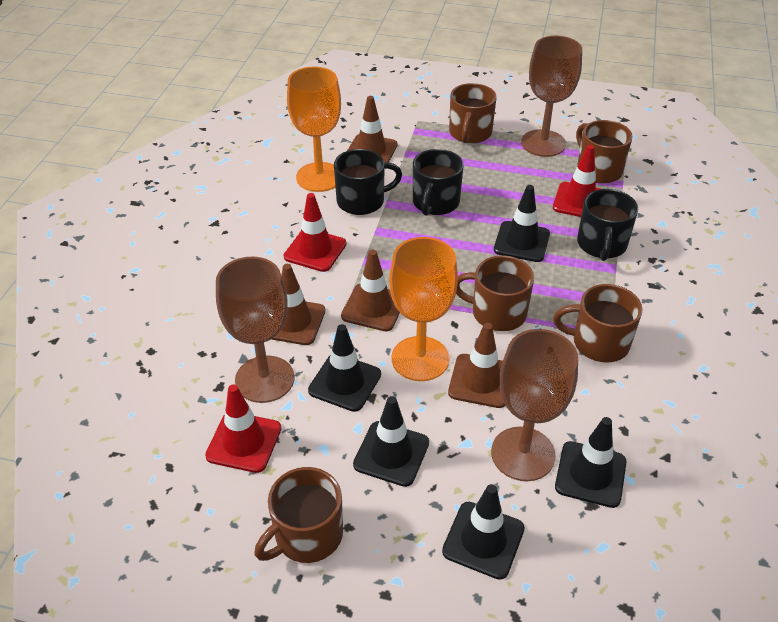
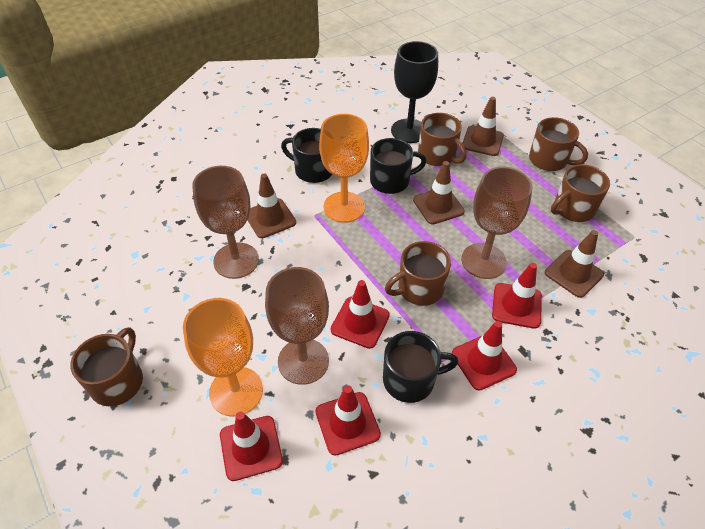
black goblet: none = 0 -> [391,41,438,143] = 1
black traffic cone: [308,324,381,412] [353,396,429,487] [442,484,525,580] [494,185,550,262] [555,417,626,508] = 5 -> none = 0
red traffic cone: [205,384,281,473] [284,193,347,272] [553,145,601,217] = 3 -> [220,411,283,481] [315,385,381,456] [330,280,390,349] [452,321,517,390] [492,263,542,329] = 5

